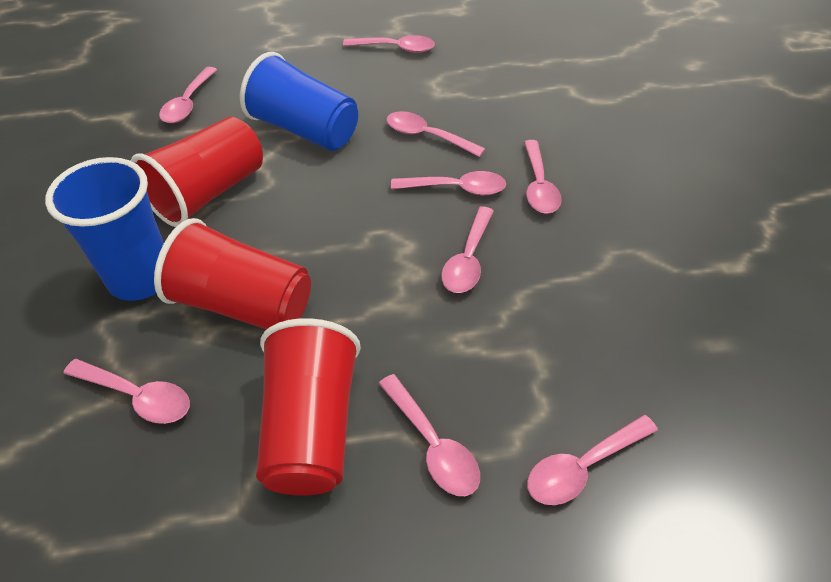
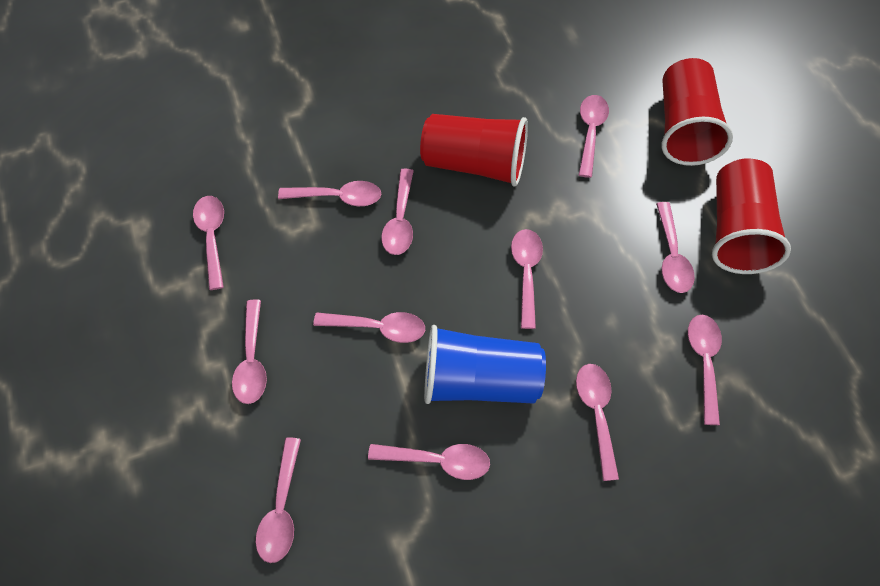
blue cup: [45,157,164,301] [240,52,358,151] = 2 -> [424,325,546,404] = 1
pink spoon: [63,359,190,424] [159,67,217,123] [343,35,435,53] [378,374,480,496] [386,111,485,157] [391,171,506,195] [441,206,494,293] [524,140,562,214] [527,415,658,505] = 9 -> [193,196,224,290] [232,299,267,404] [256,437,301,563] [278,181,381,206] [313,312,425,343] [368,444,490,480] [381,169,414,255] [511,229,543,329] [576,364,619,481] [579,95,609,178] [656,202,695,293] [688,315,722,425] = 12

